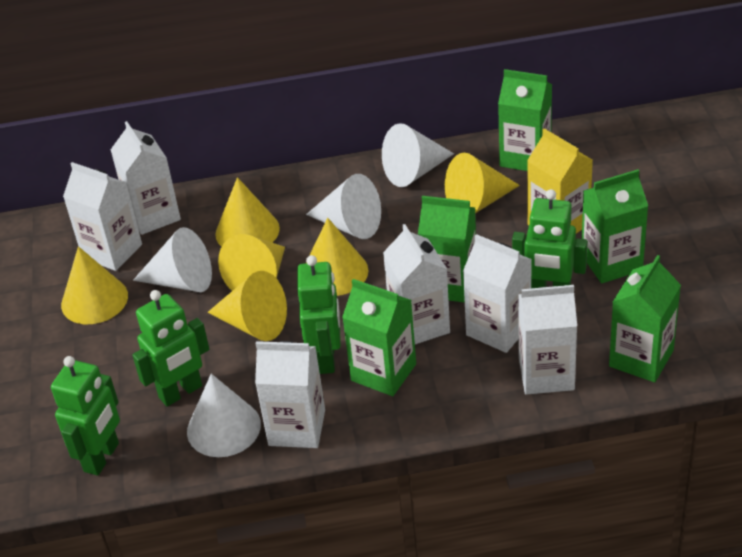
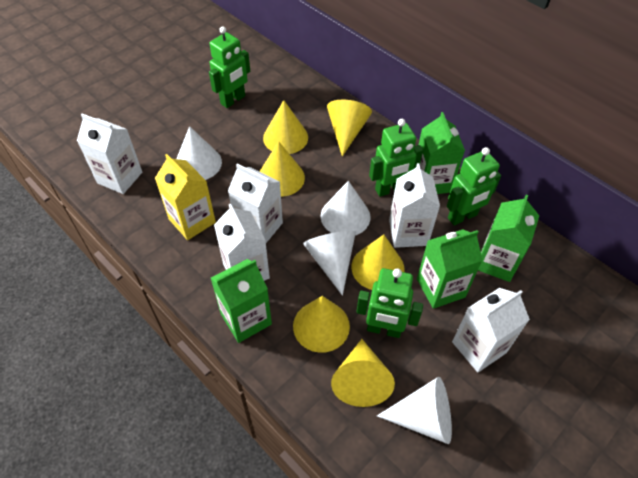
green carton: [342,279,416,396] [418,196,476,303] [498,69,552,171] [582,169,648,283] [609,255,681,382] = 5 -> [211,259,272,343] [417,229,483,309] [419,112,465,194] [478,195,539,282] = 4
white carton: [63,162,142,271] [110,121,181,235] [255,341,325,448] [383,224,450,344] [463,234,532,353] [518,285,577,395] = 6 -> [77,114,142,194] [214,204,270,281] [228,163,283,243] [389,163,440,248] [452,288,530,372] = 5

